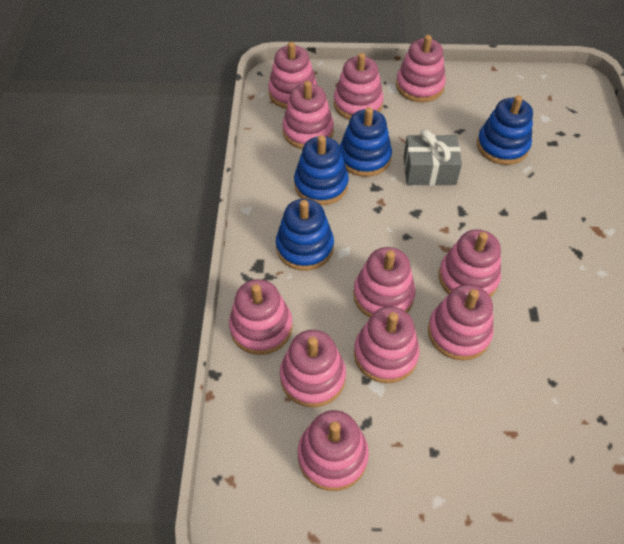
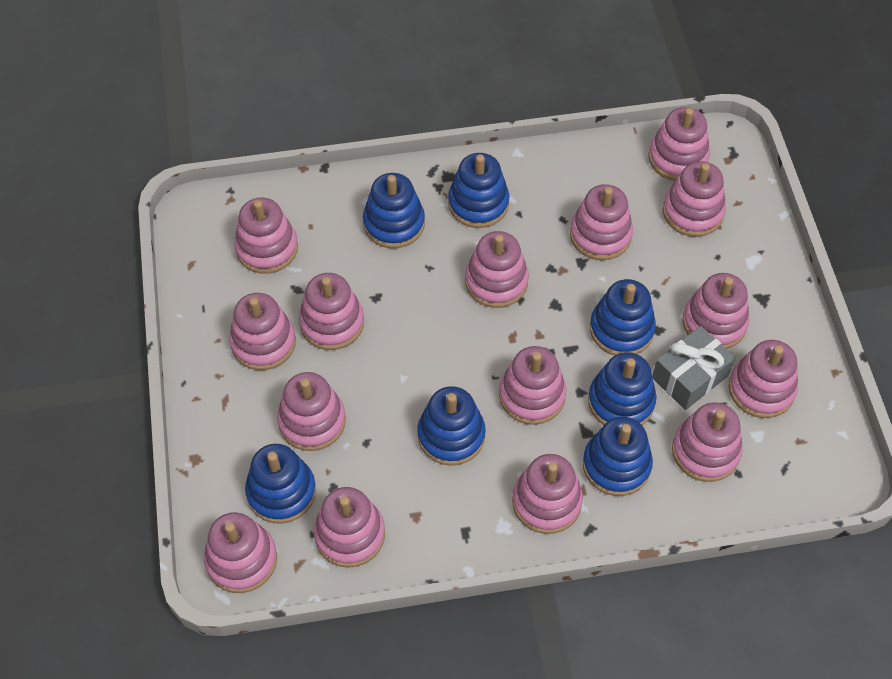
blue stacking toy: [276,199,334,271] [294,135,349,205] [340,107,392,177] [477,95,533,165] = 4 -> [245,444,316,524] [363,173,425,248] [417,386,486,466] [448,153,509,228] [583,417,653,496] [588,352,656,425] [590,279,656,355] = 7
pink stacking toy: [229,279,293,355] [268,42,317,109] [280,330,346,407] [282,81,334,149] [298,410,369,491] [334,53,384,120] [353,247,415,318] [354,306,420,383] [396,35,446,102] [428,284,494,360] [439,229,501,297] = 11 -> [204,512,277,593] [229,293,296,370] [234,197,298,274] [277,372,346,451] [299,273,364,350] [314,487,385,568] [465,231,529,308] [499,346,566,425] [512,454,583,534] [570,184,633,260] [648,107,710,181] [663,161,726,237] [672,403,743,482] [683,273,749,349] [728,340,798,418] = 15

